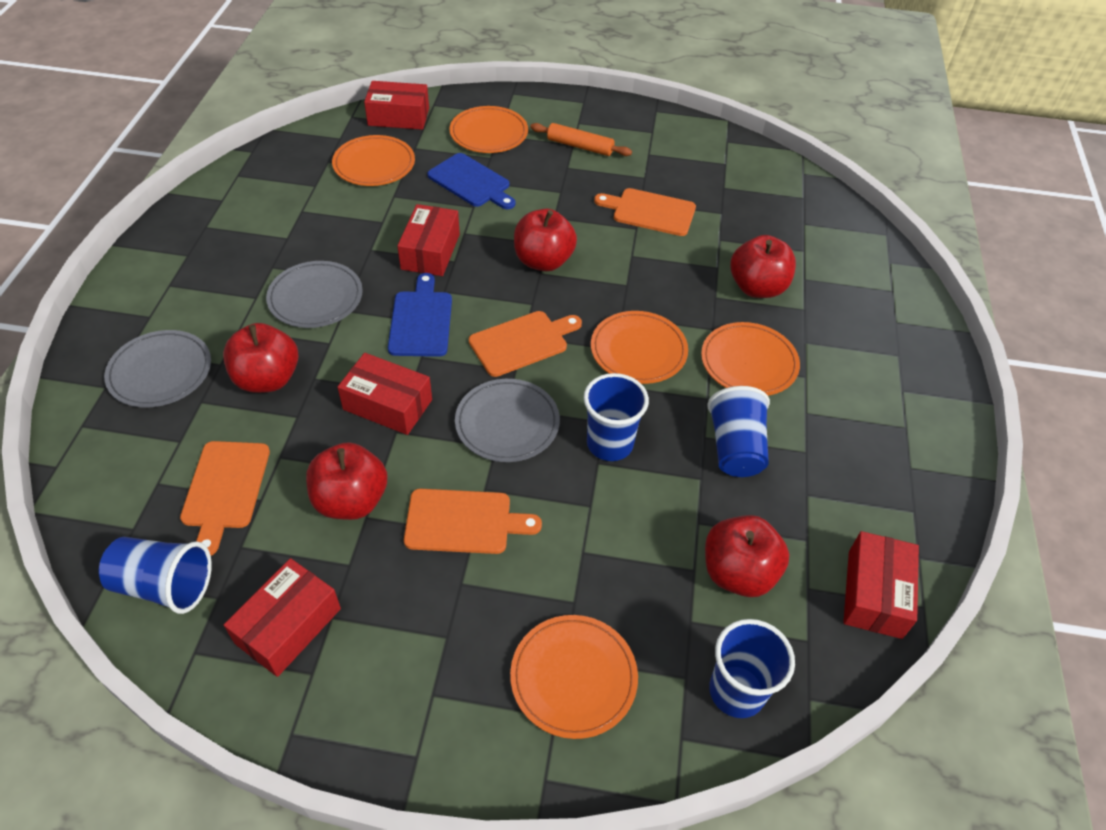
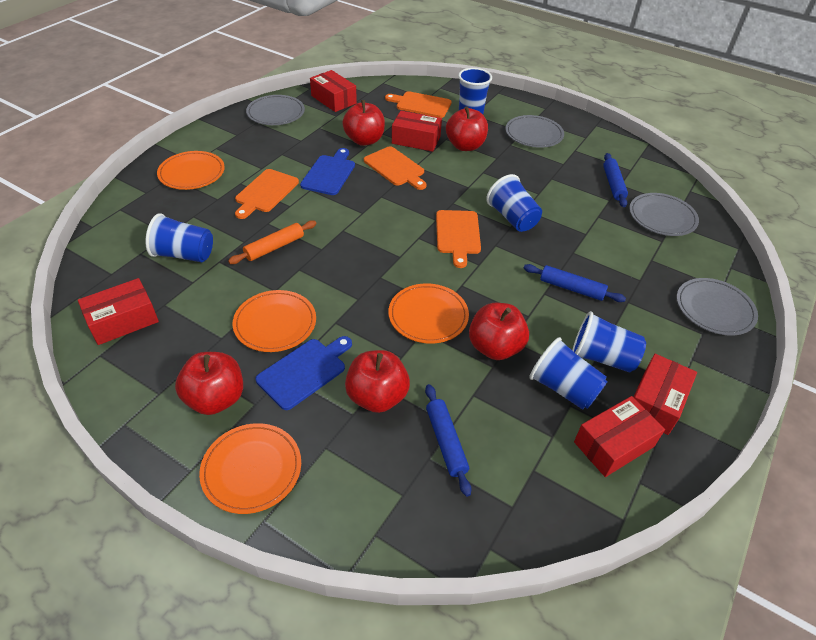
blue cup: [99,537,212,614] [584,373,649,461] [707,386,770,477] [709,619,795,718] = 4 -> [145,213,213,262] [458,68,492,114] [486,174,542,232] [529,337,608,410] [572,311,646,372] = 5
blue rolling pin: none = 0 -> [425,384,472,497] [524,264,626,302] [603,153,628,207] = 3
grey plate: [104,330,211,408] [266,261,363,328] [455,379,560,462] = 3 -> [246,95,305,125] [505,115,564,148] [629,193,699,236] [677,278,758,336] = 4
orange plate: [332,135,415,186] [449,106,528,153] [510,615,638,739] [591,311,688,384] [701,322,800,396] = 5 -> [157,151,225,190] [199,423,301,514] [233,290,316,352] [388,283,469,344] = 4

